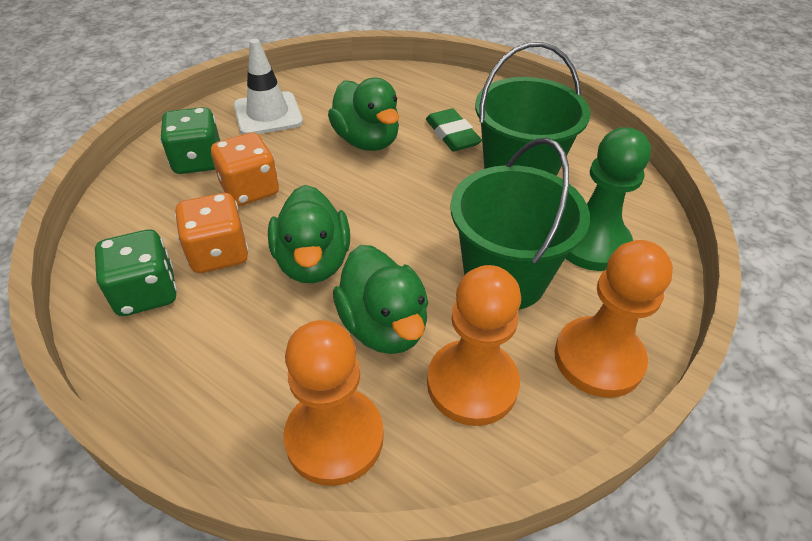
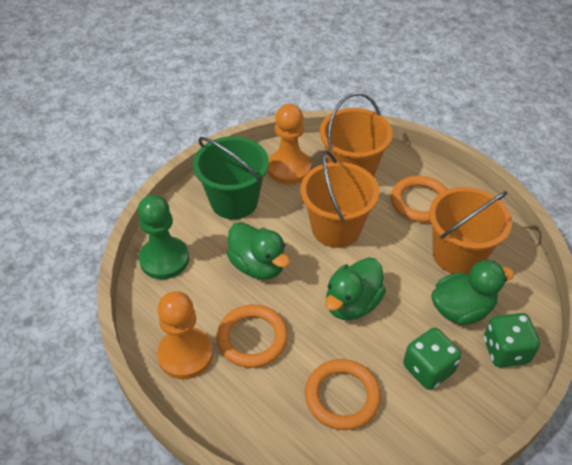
green bucket: [450,138,590,310] [475,42,591,176] = 2 -> [193,136,269,219] = 1
green eraser: [426,109,482,151] = 1 -> none = 0
orange bucket: none = 0 -> [300,151,379,248] [320,93,393,177] [429,187,512,275] = 3
orange dice: [175,193,249,273] [211,133,279,206] = 2 -> none = 0
orange pawn: [284,320,384,486] [427,265,521,426] [554,240,673,398] = 3 -> [157,291,213,379] [267,104,311,184] = 2
orange ring: none = 0 -> [217,304,288,368] [305,359,381,430] [391,176,448,223] = 3
white traffic cone: [233,39,303,134] = 1 -> none = 0

